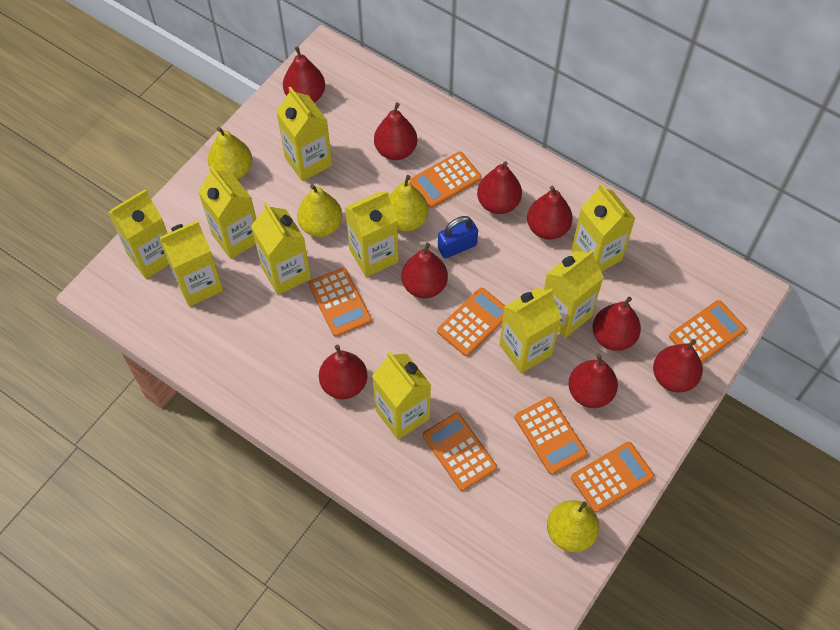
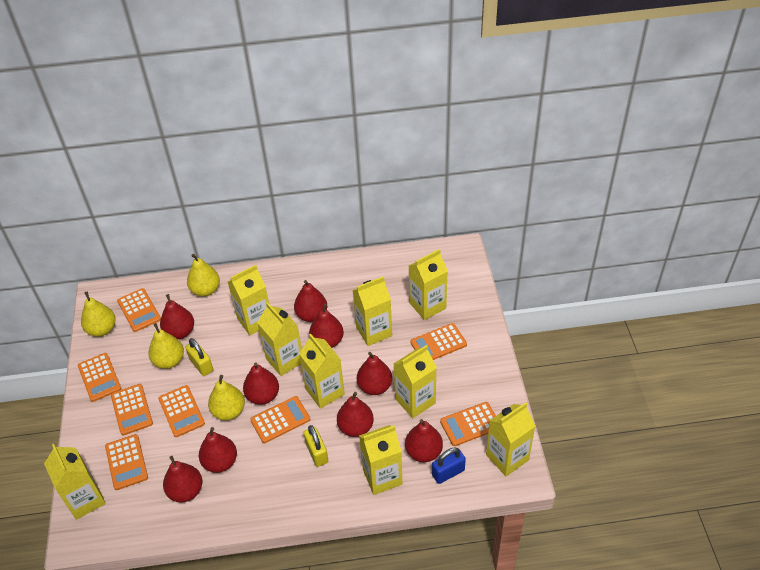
orange calculator: [308,268,372,337] [410,152,482,208] [423,412,497,491] [437,288,505,356] [515,397,587,474] [571,442,654,513] [669,300,746,363] = 7 -> [78,353,122,402] [105,434,148,490] [111,384,153,436] [117,288,161,332] [158,385,205,437] [250,396,310,443] [410,323,467,360] [440,402,496,446] = 8
yellow carton: [108,189,169,279] [158,220,223,307] [198,166,256,259] [251,202,311,295] [276,87,332,181] [345,191,399,277] [372,352,431,440] [499,288,561,373] [544,249,604,338] [571,183,636,272] = 10 -> [44,444,106,520] [228,265,269,335] [257,302,302,376] [299,333,345,409] [353,276,392,346] [359,425,402,495] [393,345,437,418] [409,249,448,320] [486,402,535,476] = 9
yellow padlock: none = 0 -> [186,338,213,376] [304,425,328,467] = 2

